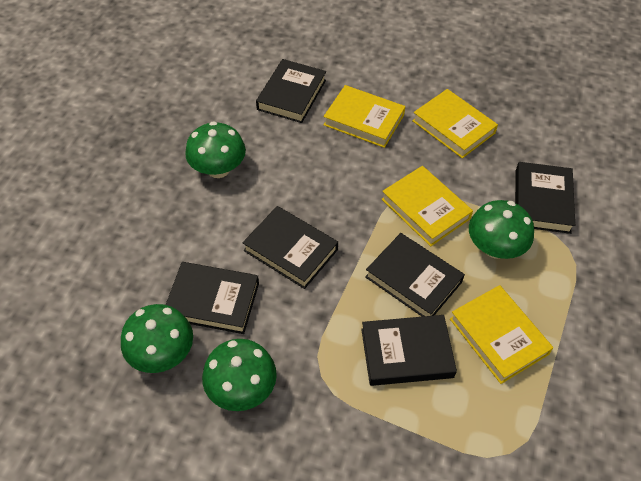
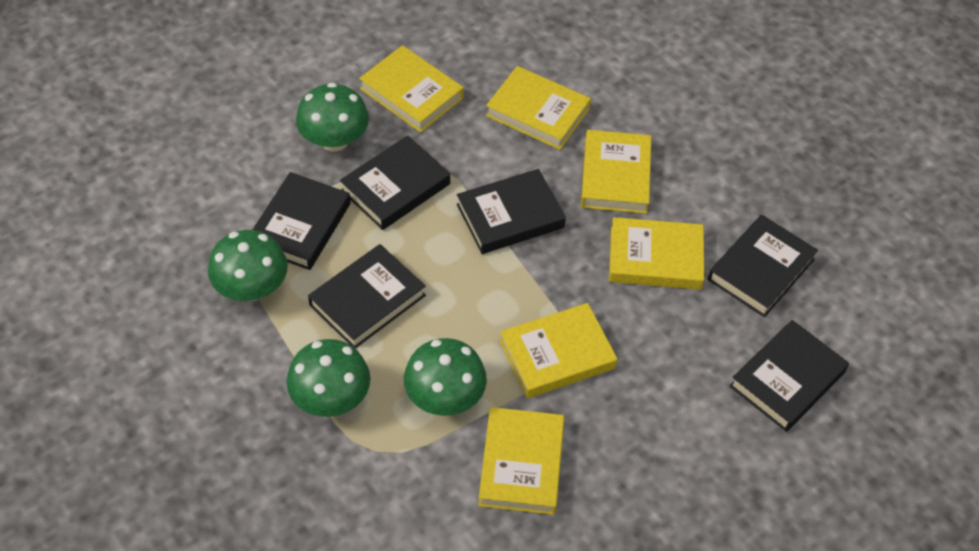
yellow book: [323,85,405,148] [381,166,473,246] [412,89,498,158] [450,285,553,384] = 4 -> [359,45,464,133] [478,407,564,515] [486,66,591,150] [500,303,617,398] [581,130,651,214] [609,217,704,290] = 6

